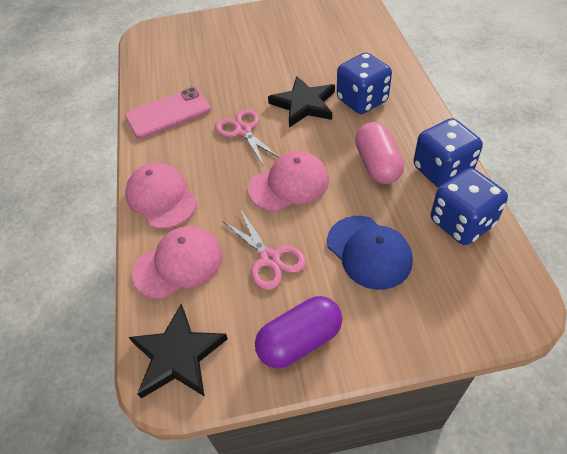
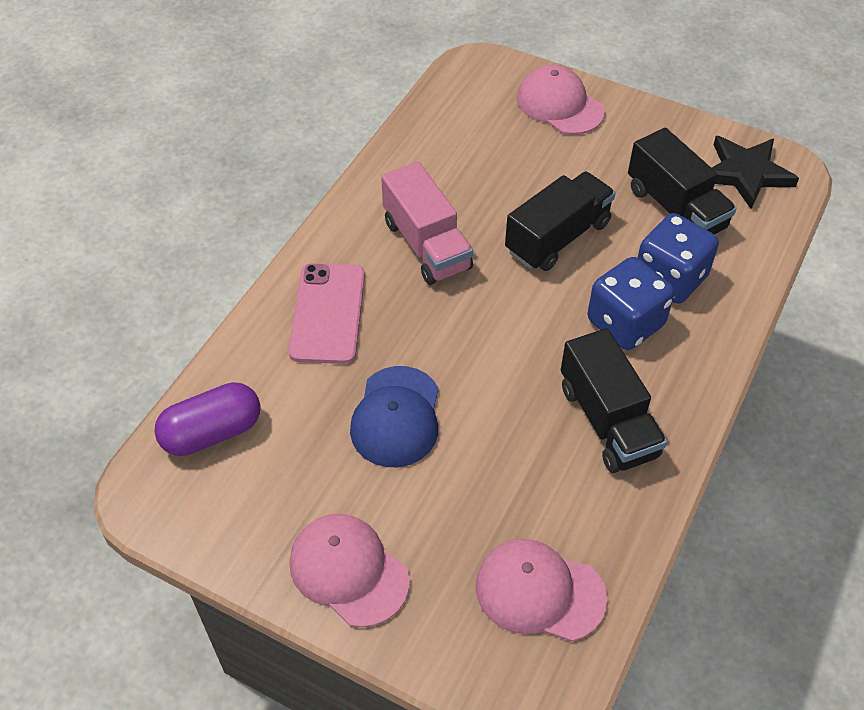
black star: [129,304,228,399] [268,76,335,127] = 2 -> [712,136,799,209] = 1
black truck: none = 0 -> [505,172,616,271] [561,328,667,473] [628,128,737,235] = 3
blue dice: [337,53,392,114] [413,118,483,188] [431,168,508,245] = 3 -> [587,257,674,350] [638,213,719,304] = 2
pink capsule: [355,122,404,184] = 1 -> none = 0
pink scissors: [215,109,280,166] [222,209,306,290] = 2 -> none = 0
pink truck: none = 0 -> [381,162,473,285] = 1

